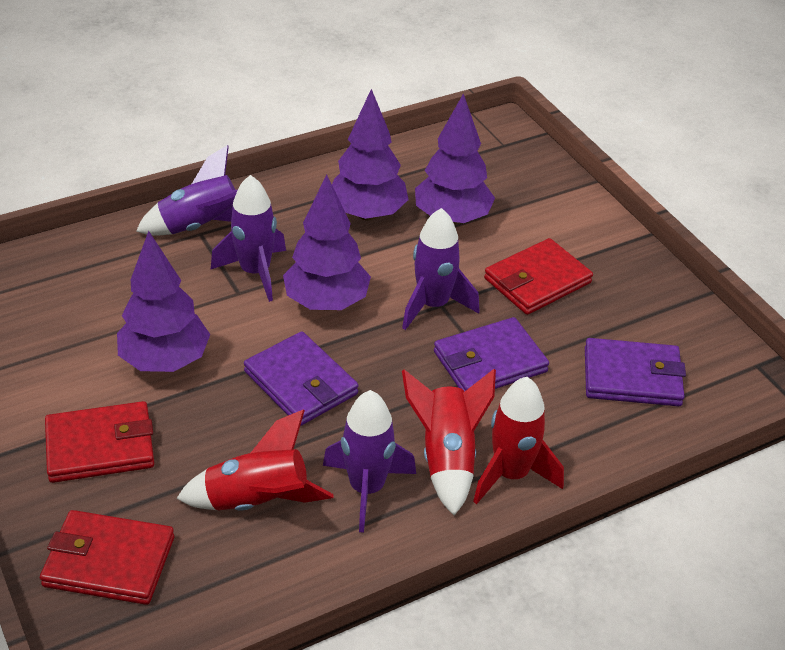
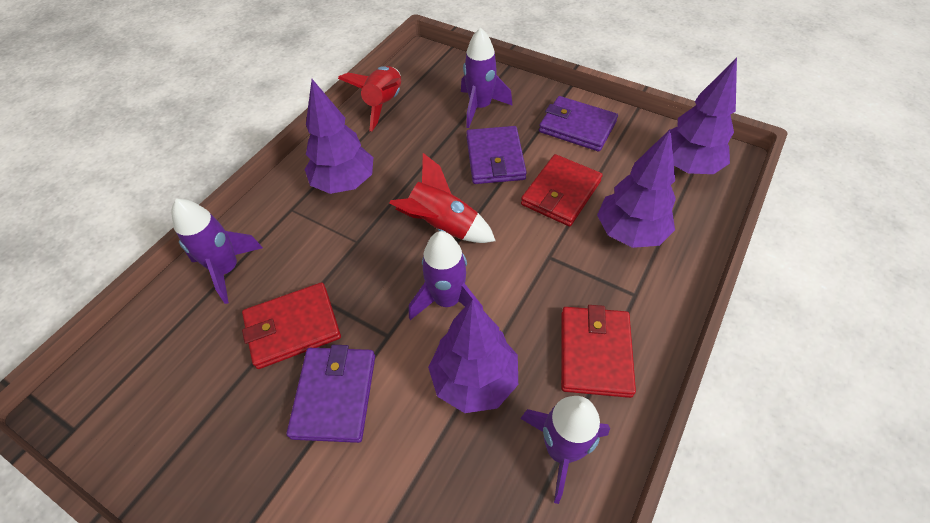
red rocket: [176,410,334,511] [402,369,496,516] [473,377,564,504] = 3 -> [338,66,401,131] [390,153,495,243] = 2

